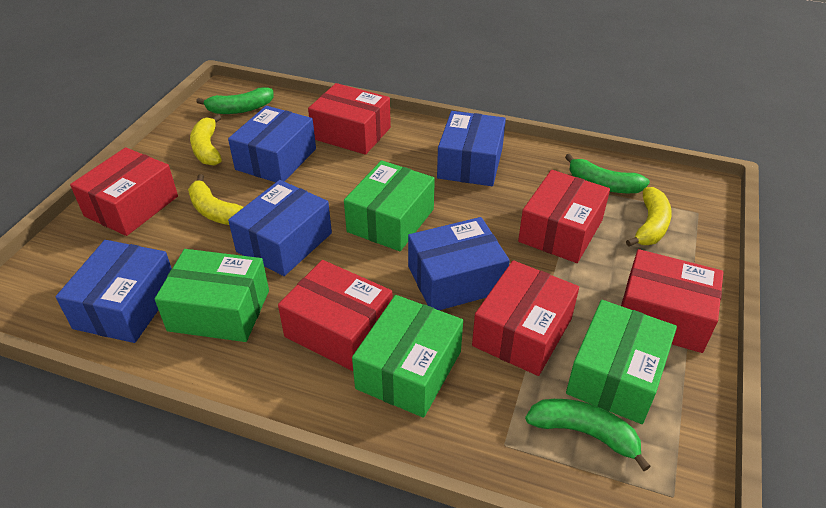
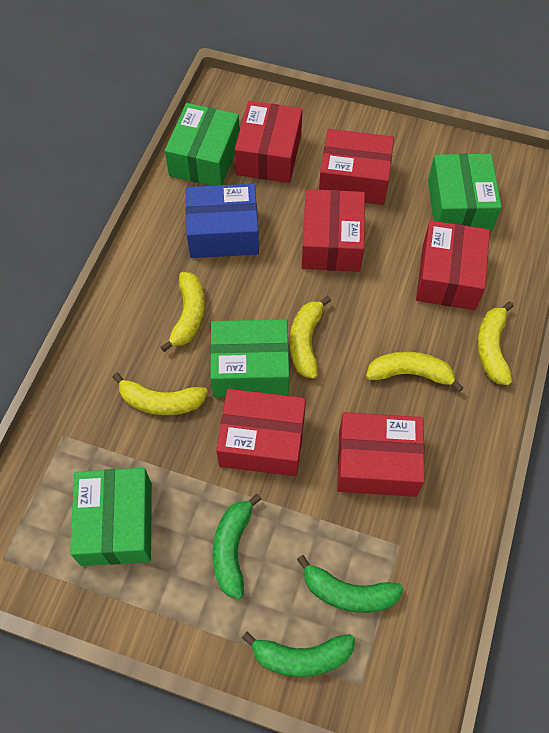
blue box: [56,240,172,343] [228,106,316,182] [228,180,332,276] [408,217,510,310] [437,111,506,186] = 5 -> [186,184,259,258] = 1
yellow banana: [188,174,244,225] [190,114,222,166] [626,187,672,247] = 3 -> [113,372,208,415] [160,272,205,352] [290,296,331,379] [366,352,464,392] [477,301,514,385] = 5

